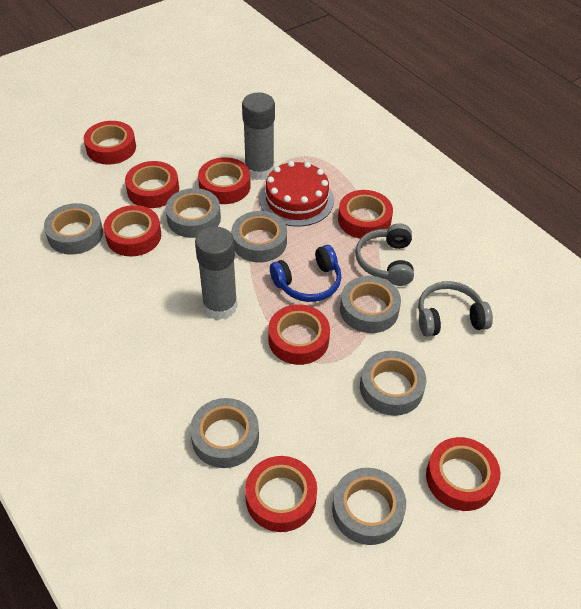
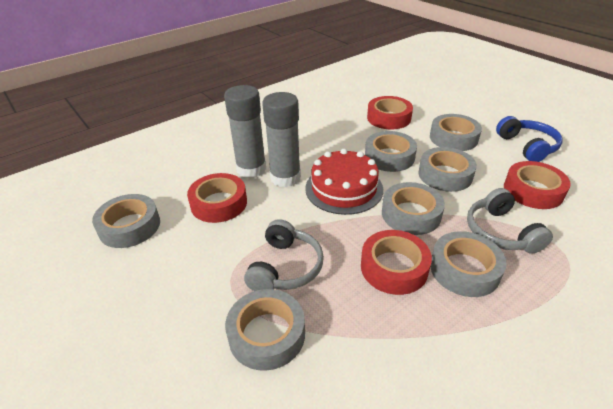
red tape: [84,121,136,165] [104,205,161,256] [125,161,179,208] [198,157,251,204] [245,456,317,532] [268,304,330,365] [338,190,393,239] [426,437,500,511] = 8 -> [187,173,247,223] [361,230,432,295] [367,96,413,130] [504,161,571,209] = 4

